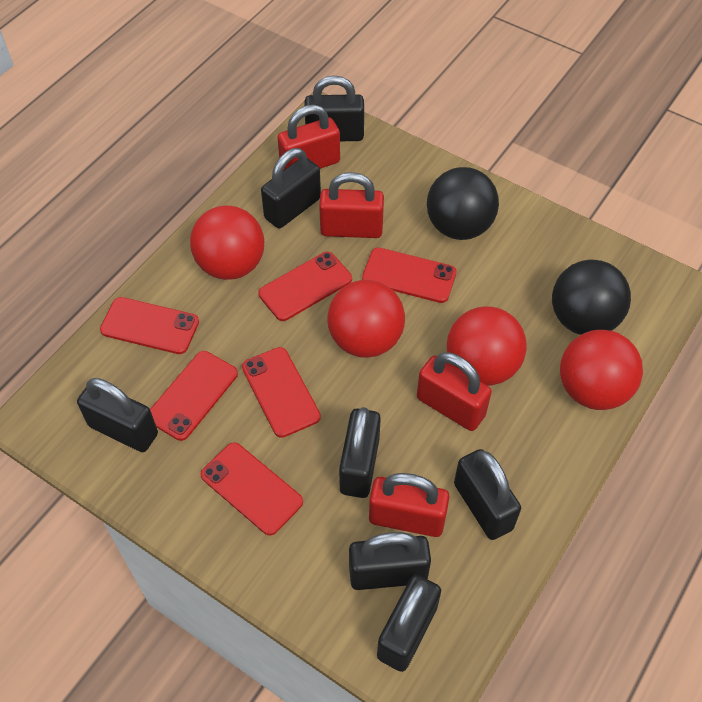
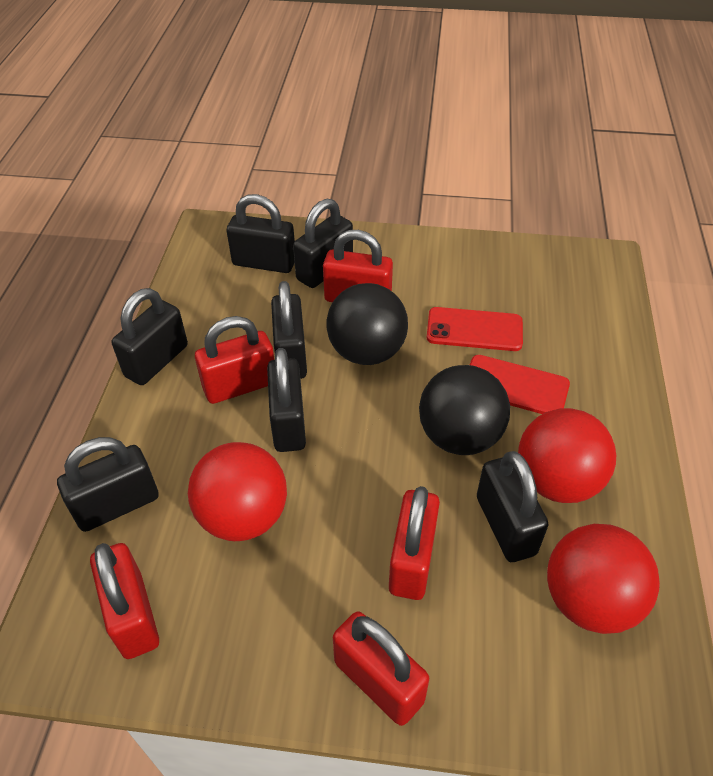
red ball: [190,205,264,280] [327,280,405,358] [447,307,527,386] [560,330,643,410] = 4 -> [188,442,287,541] [518,408,616,503] [547,524,660,634] = 3
red padlock: [277,105,340,171] [319,172,384,238] [369,473,449,537] [417,352,492,431] = 4 -> [90,543,159,659] [195,316,274,404] [323,230,393,302] [333,612,429,726] [389,486,440,600] = 5
red phone: [100,297,199,354] [150,351,238,441] [201,442,303,535] [242,347,321,438] [258,252,352,321] [362,248,457,303] = 6 -> [427,307,523,351] [470,355,570,414] = 2

